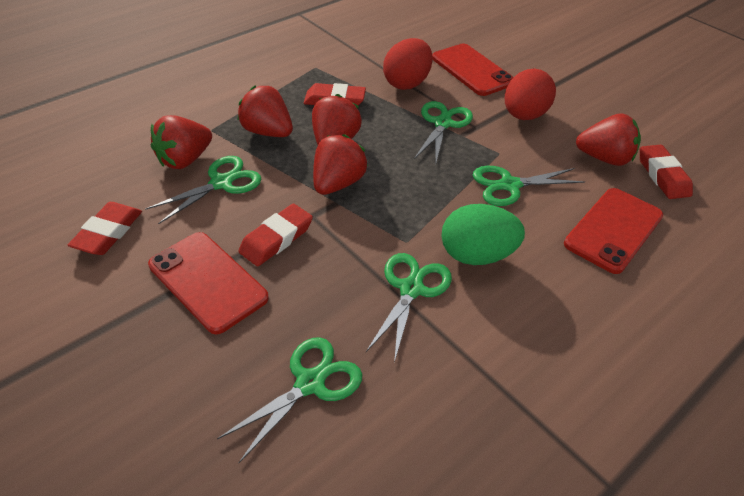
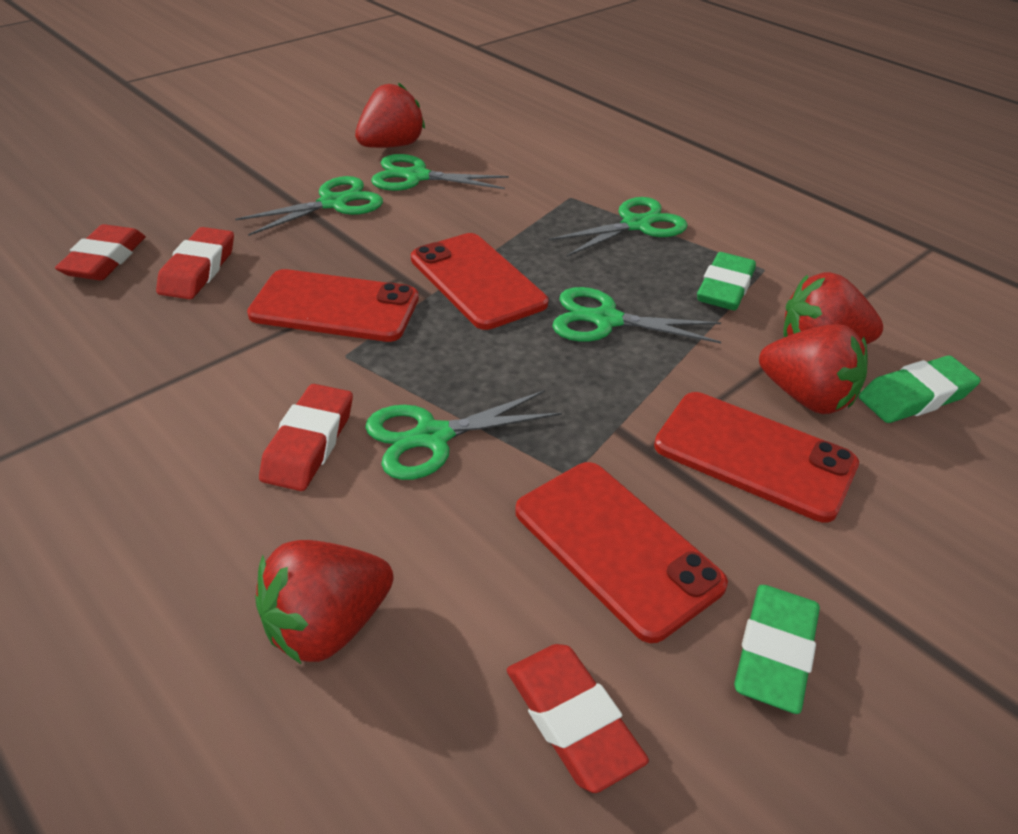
green egg: [441,204,525,265] = 1 -> none = 0
green eraser: none = 0 -> [697,252,756,310] [734,585,820,714] [859,355,981,423] = 3
red egg: [383,38,433,90] [505,69,556,120] = 2 -> none = 0
red phone: [148,232,269,334] [432,44,514,96] [564,188,663,274] = 3 -> [247,269,419,342] [411,233,548,330] [515,462,728,643] [654,392,859,523] = 4
red strawberry: [151,115,212,169] [237,86,293,137] [312,94,362,145] [313,134,368,195] [576,113,641,166] = 5 -> [255,540,394,665] [355,83,425,148] [759,324,868,414] [783,272,883,344] = 4

